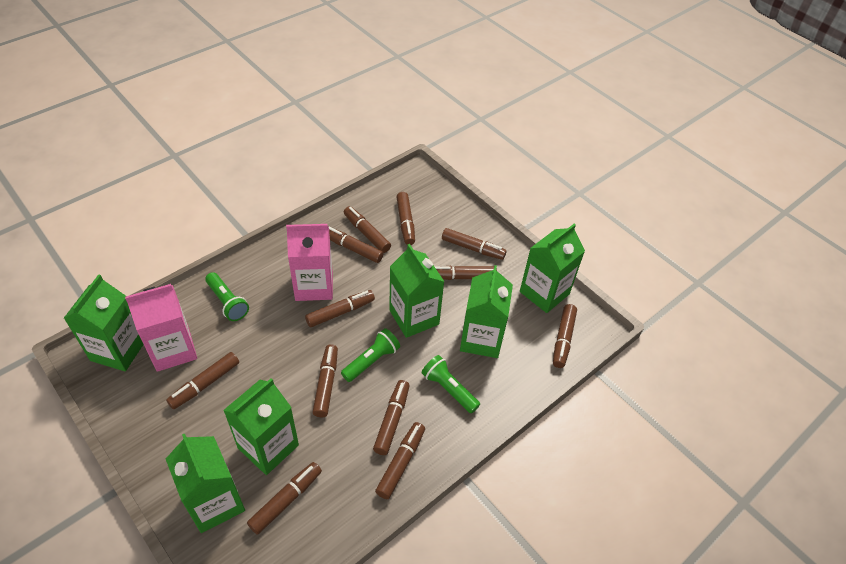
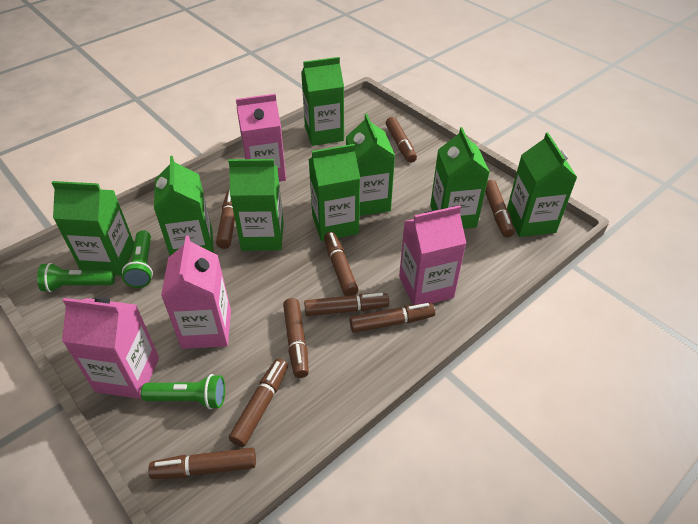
brown marker: [166,352,239,409] [247,462,322,535] [305,290,375,327] [313,344,338,417] [329,227,384,263] [344,206,391,253] [373,380,410,455] [375,422,425,499] [396,192,415,245] [434,266,497,280] [442,228,507,260] [553,304,577,368] = 12 -> [148,447,256,479] [216,190,235,249] [229,359,288,447] [283,298,309,378] [304,293,389,316] [324,232,359,296] [350,303,435,333] [386,117,417,163] [485,180,515,237] = 9
green carton: [64,274,144,371] [166,433,245,533] [223,378,299,475] [389,244,444,338] [460,265,513,358] [520,224,585,313] = 6 -> [52,181,134,276] [154,156,214,256] [228,159,284,251] [301,57,344,146] [309,144,360,241] [346,114,395,216] [430,127,490,229] [507,132,577,237] = 8
pink carton: [125,284,197,372] [286,224,333,301] = 2 -> [62,297,159,399] [161,236,231,349] [236,94,286,182] [399,205,466,305] = 4

